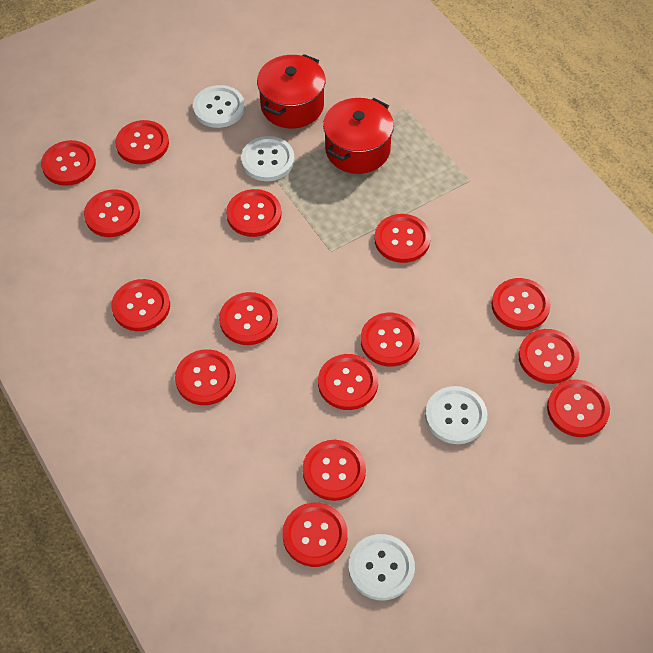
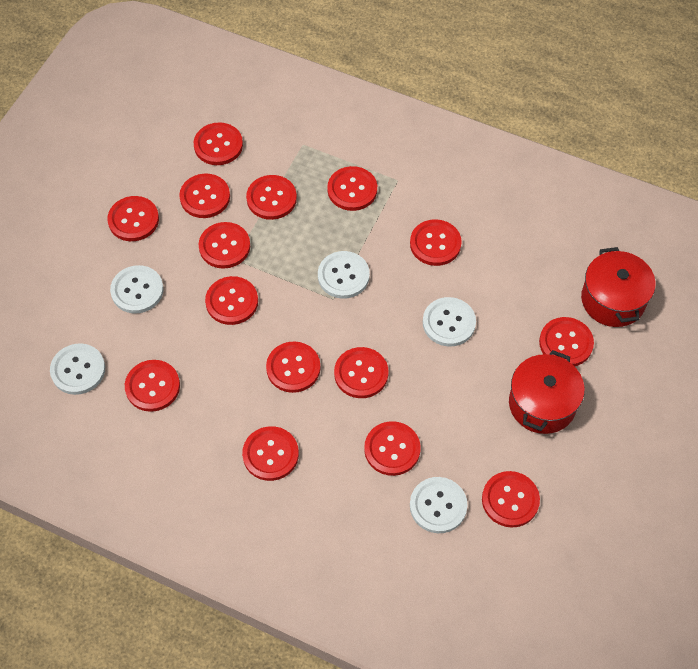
white button: [193,85,245,128] [241,136,295,181] [349,534,415,600] [425,386,487,444] = 4 -> [50,343,105,395] [110,265,164,313] [318,251,370,299] [410,477,468,533] [423,297,476,347] = 5

